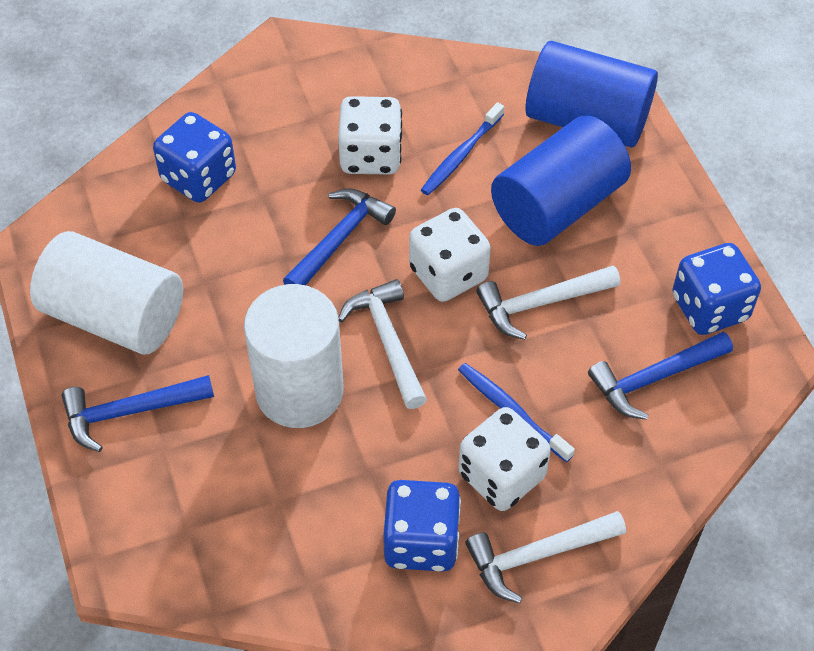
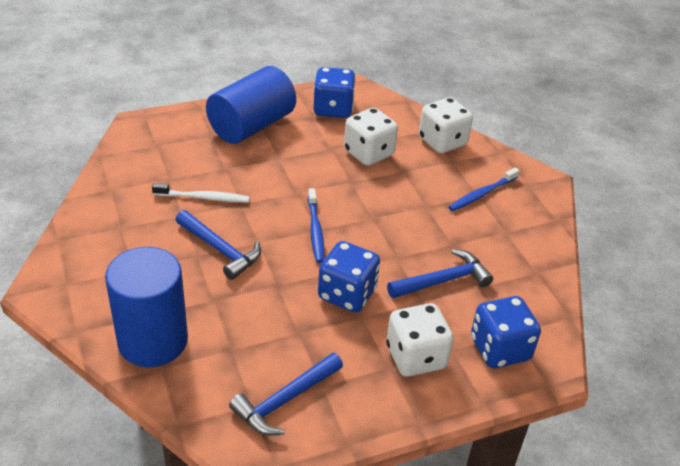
white cylinder: [30,231,183,355] [244,284,344,428] = 2 -> none = 0
white hammer: [338,279,427,409] [465,511,626,603] [476,266,620,340] = 3 -> none = 0
white toothbrush: none = 0 -> [152,183,250,202] = 1

